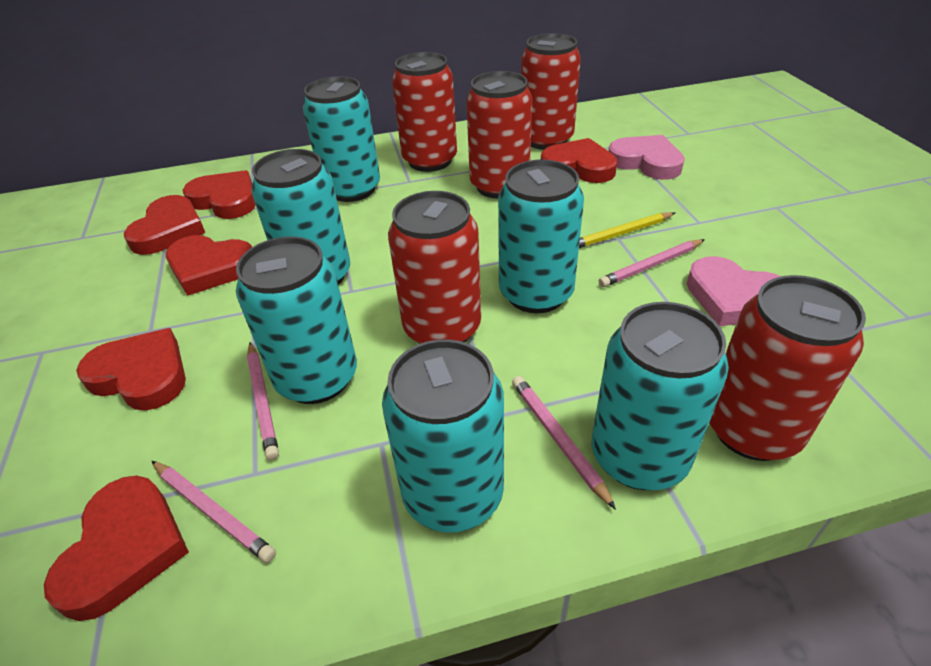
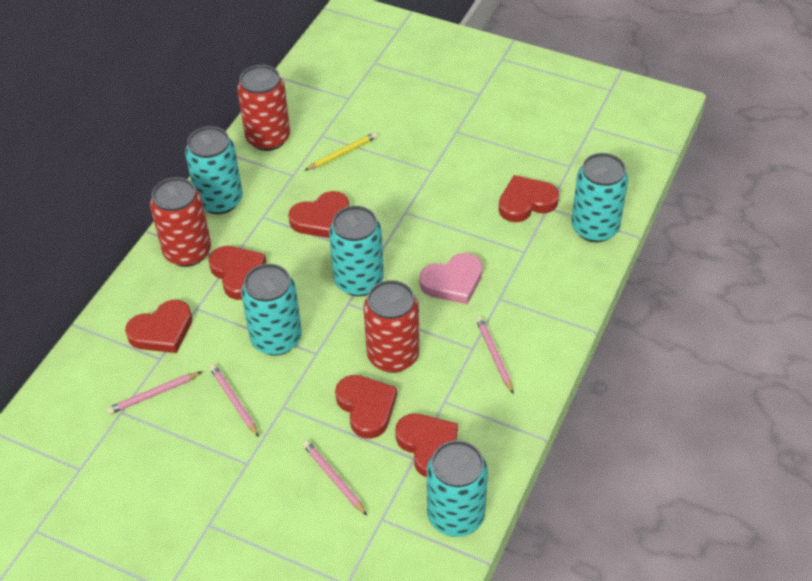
pink heart: [608,135,685,180] [687,256,781,326] = 2 -> [419,253,483,305] = 1
red can: [388,191,481,344] [392,52,457,172] [466,71,532,199] [521,33,581,150] [709,275,866,461] = 5 -> [150,177,211,267] [237,65,290,151] [364,280,420,373] = 3
turquoise can: [236,236,357,404] [251,149,350,285] [303,76,380,202] [382,339,504,532] [498,160,584,313] [592,302,729,490] = 6 -> [185,126,243,214] [241,264,302,356] [329,206,384,296] [427,440,488,537] [571,153,628,242] = 5

